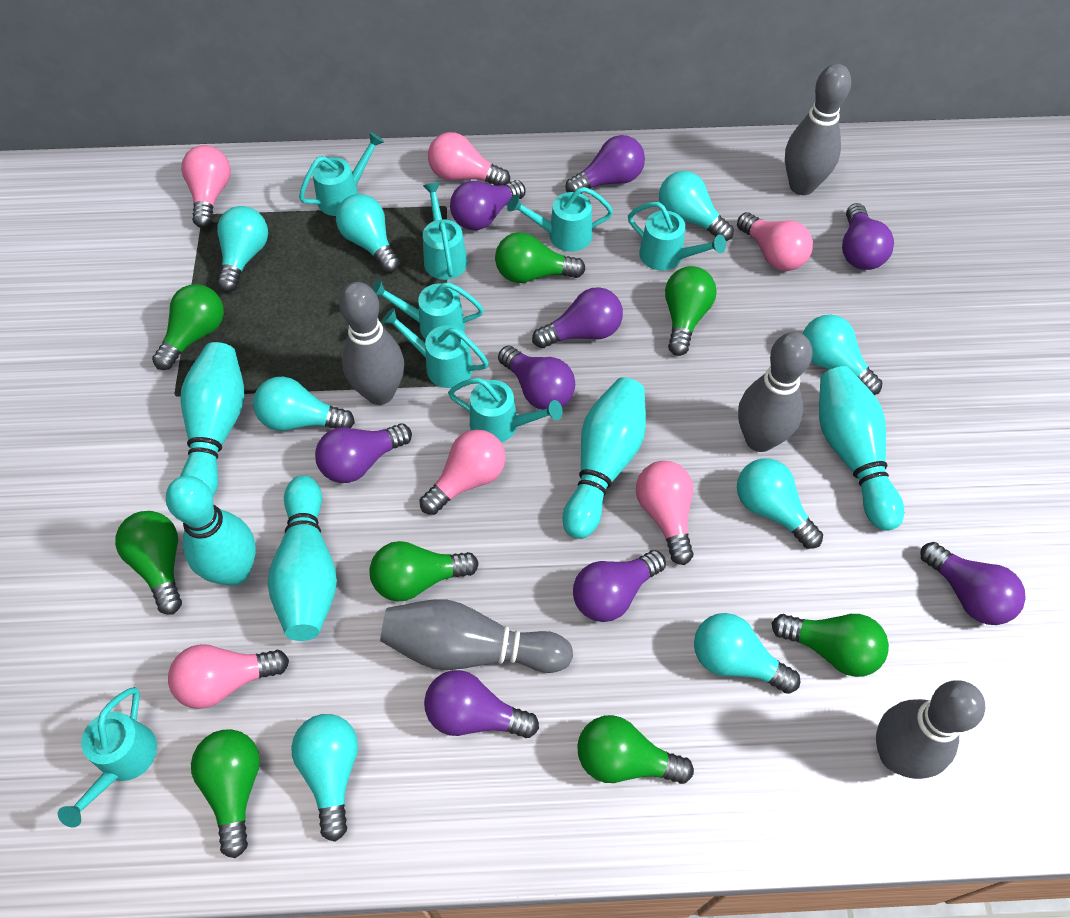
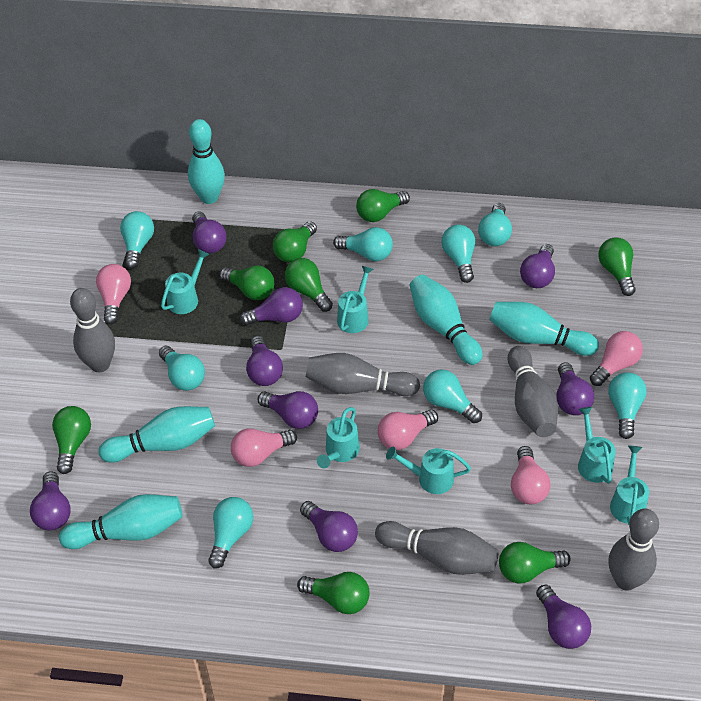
pink light bulb: [168,644,289,709] [181,145,231,228] [419,429,506,515] [428,132,510,186] [636,461,693,565] [737,212,813,271] = 6 -> [96,264,131,324] [231,428,297,467] [378,409,438,450] [511,446,551,504] [590,331,643,386] = 5
turquoise watering can: [58,687,157,828] [299,132,384,216] [372,280,484,340] [381,308,489,388] [423,183,468,280] [448,378,563,443] [507,187,613,252] [628,202,726,271] = 8 -> [161,250,210,314] [317,407,360,468] [337,266,373,333] [386,447,471,494] [578,407,616,484] [610,445,649,525] = 6

